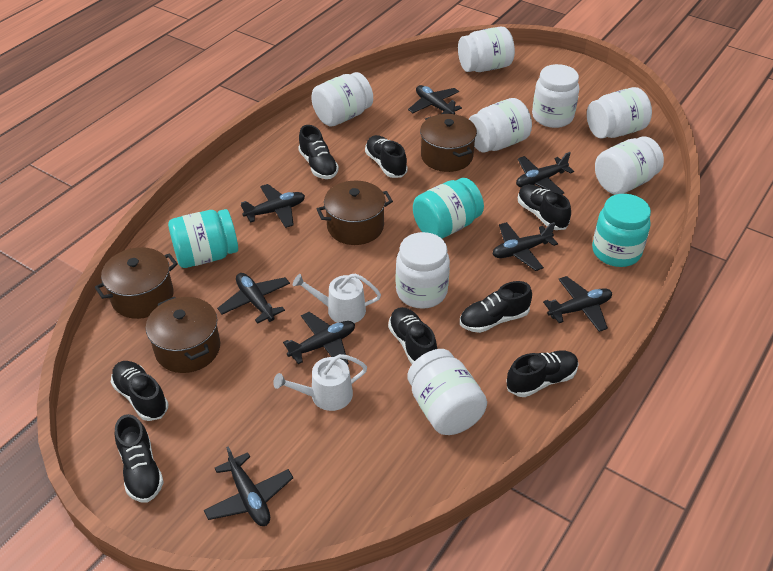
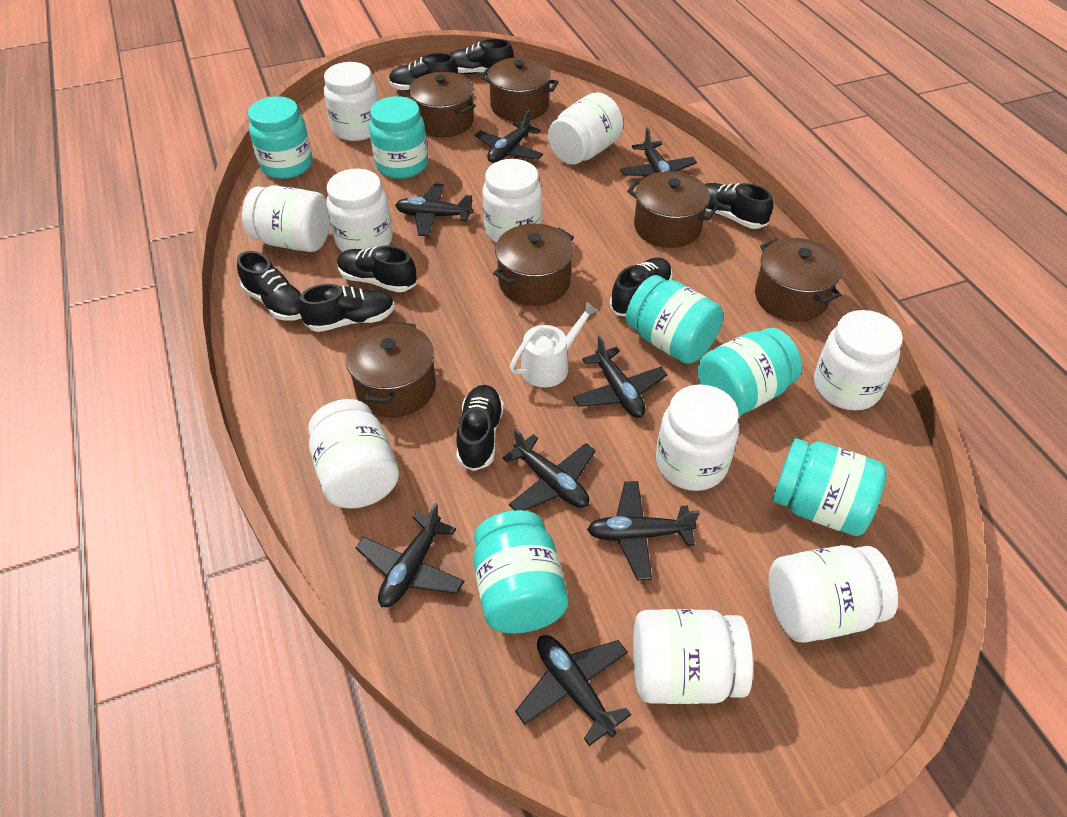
brown pot: [95,247,178,319] [146,297,220,373] [317,181,393,245] [420,114,477,172] = 4 -> [346,322,436,417] [409,72,476,137] [480,57,558,121] [493,224,574,306] [627,171,718,248] [755,238,842,322] = 6
turquoise jar: [168,209,238,268] [413,178,484,239] [592,194,651,267] = 3 -> [248,96,313,179] [369,96,428,179] [473,510,568,634] [626,275,723,364] [698,328,802,416] [772,438,887,536] = 6
white jar: [311,72,373,127] [396,232,450,309] [407,349,487,435] [458,26,515,72] [469,98,532,153] [532,64,579,128] [587,87,652,139] [595,137,664,195] = 8 -> [242,185,330,252] [308,399,399,509] [324,62,379,141] [326,168,393,252] [482,159,542,243] [548,92,623,165] [633,609,753,704] [656,384,739,491] [769,545,898,643] [814,310,903,410] = 10
white watering can: [273,354,367,411] [293,273,381,323] = 2 -> [509,301,599,387] = 1

